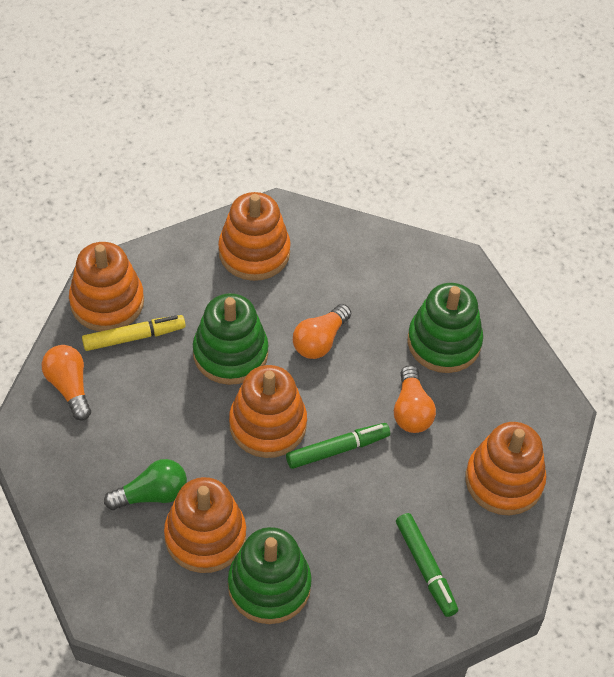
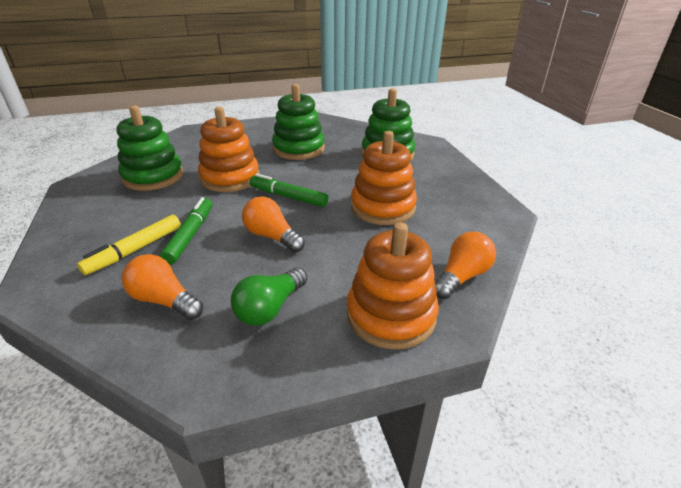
orange stacking toy: [69,242,144,332] [164,477,246,573] [218,192,291,281] [229,365,307,458] [465,422,546,515] = 5 -> [198,107,259,192] [347,222,439,349] [351,131,417,225] = 3

